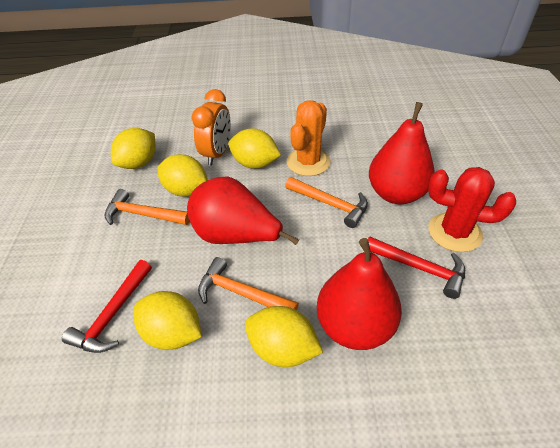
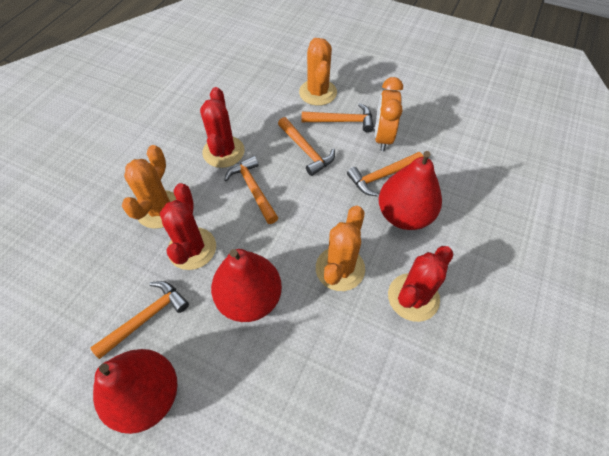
orange cactus: [287,100,331,176] = 1 -> [122,145,176,229] [299,38,337,106] [316,206,365,291] = 3
orange hammer: [104,189,190,225] [198,257,299,310] [285,177,368,228] = 3 -> [90,281,189,359] [224,156,278,224] [278,117,335,176] [302,103,374,133] [347,152,424,196] = 5
red cactus: [428,167,516,252] = 1 -> [160,183,216,270] [200,87,245,168] [388,246,454,322] = 3
red hammer: [62,260,152,353] [368,237,465,299] = 2 -> none = 0
yellow lemon: [111,128,156,169] [133,291,202,350] [157,154,208,197] [228,128,281,169] [245,306,323,367] = 5 -> none = 0

